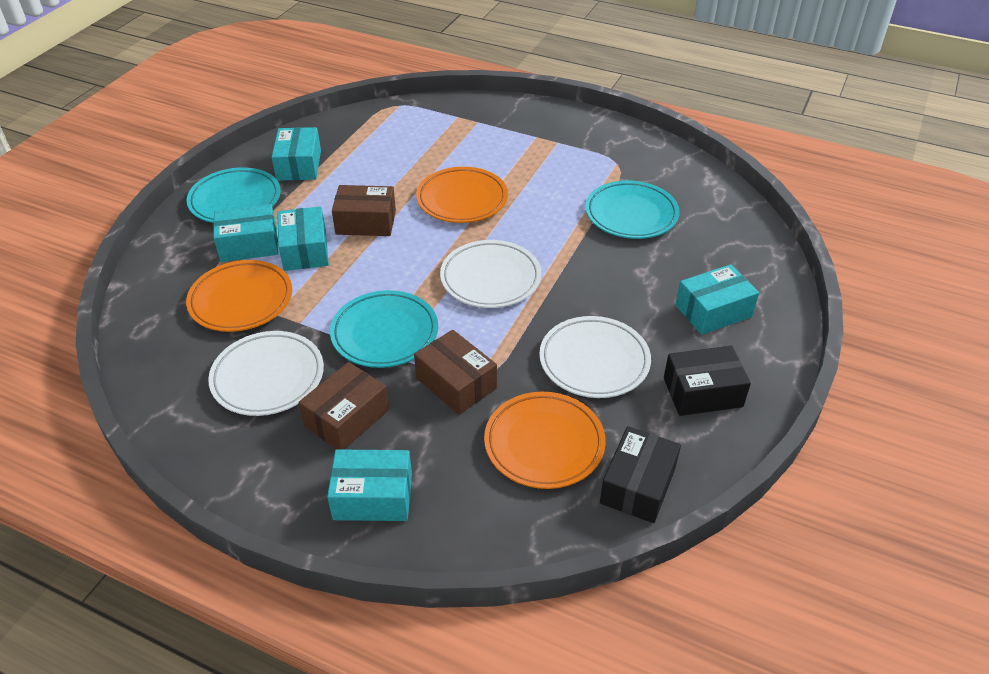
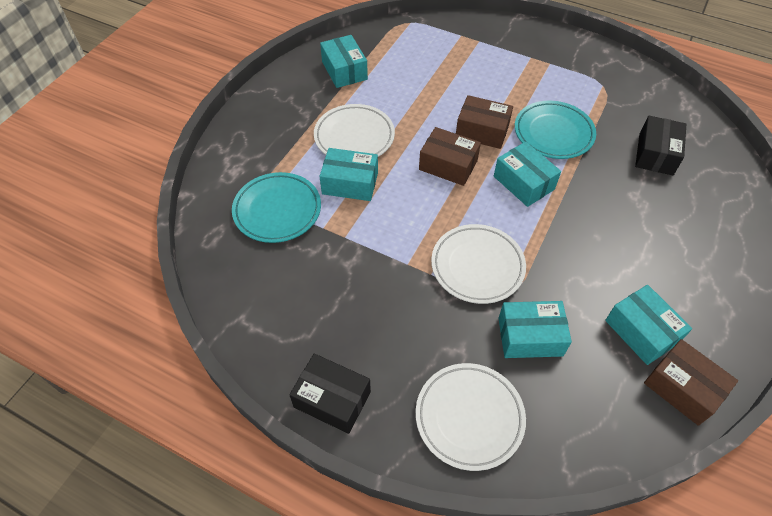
orange plate: [186,260,292,332] [416,167,508,223] [484,392,606,489] = 3 -> none = 0
turquoise plate: [186,167,281,223] [330,290,438,368] [585,180,680,239] = 3 -> [232,172,321,243] [515,101,596,159] = 2

